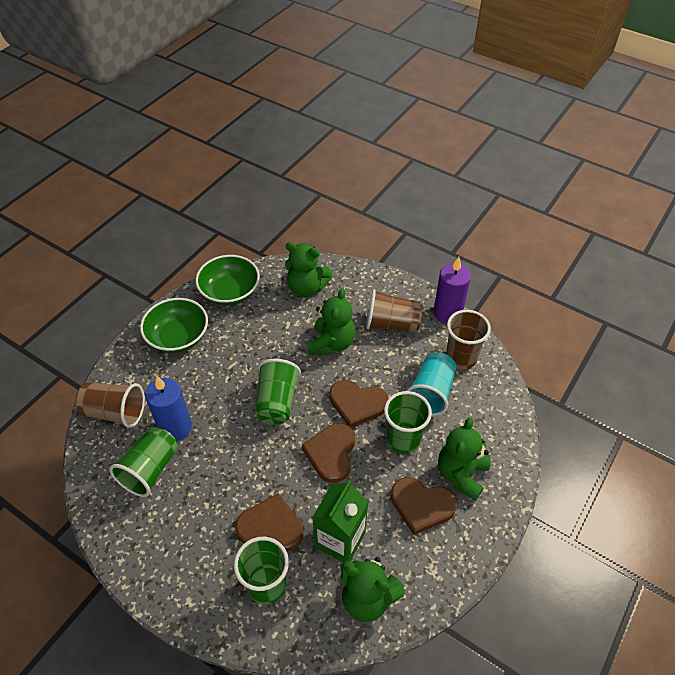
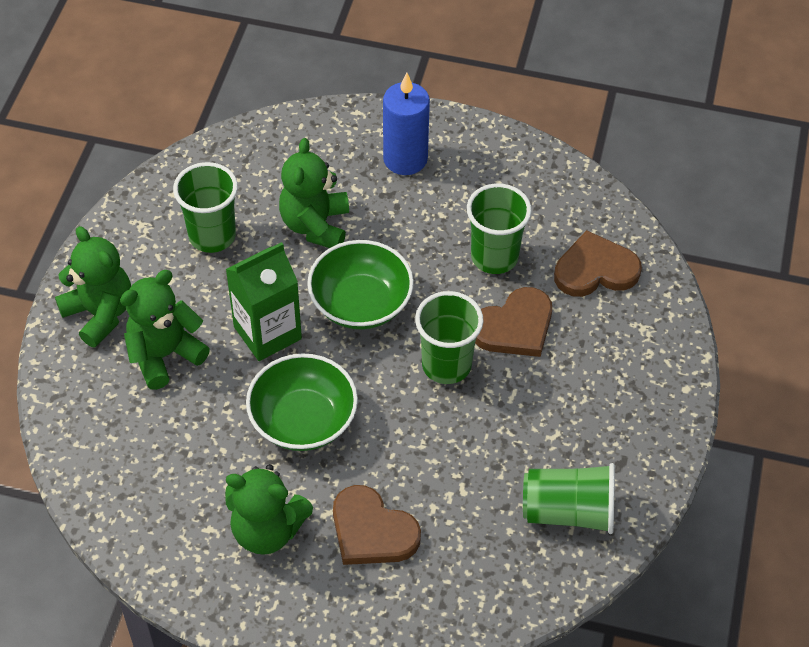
brown cup: [75,382,145,428] [366,289,423,332] [446,310,491,369] = 3 -> none = 0
brown heart: [235,494,303,552] [302,423,355,483] [330,380,389,428] [391,477,457,535] = 4 -> [333,485,421,565] [475,287,552,357] [554,230,642,297] = 3
purple candle: [433,257,471,324] = 1 -> none = 0
turquoise cup: [407,352,456,416] = 1 -> none = 0

